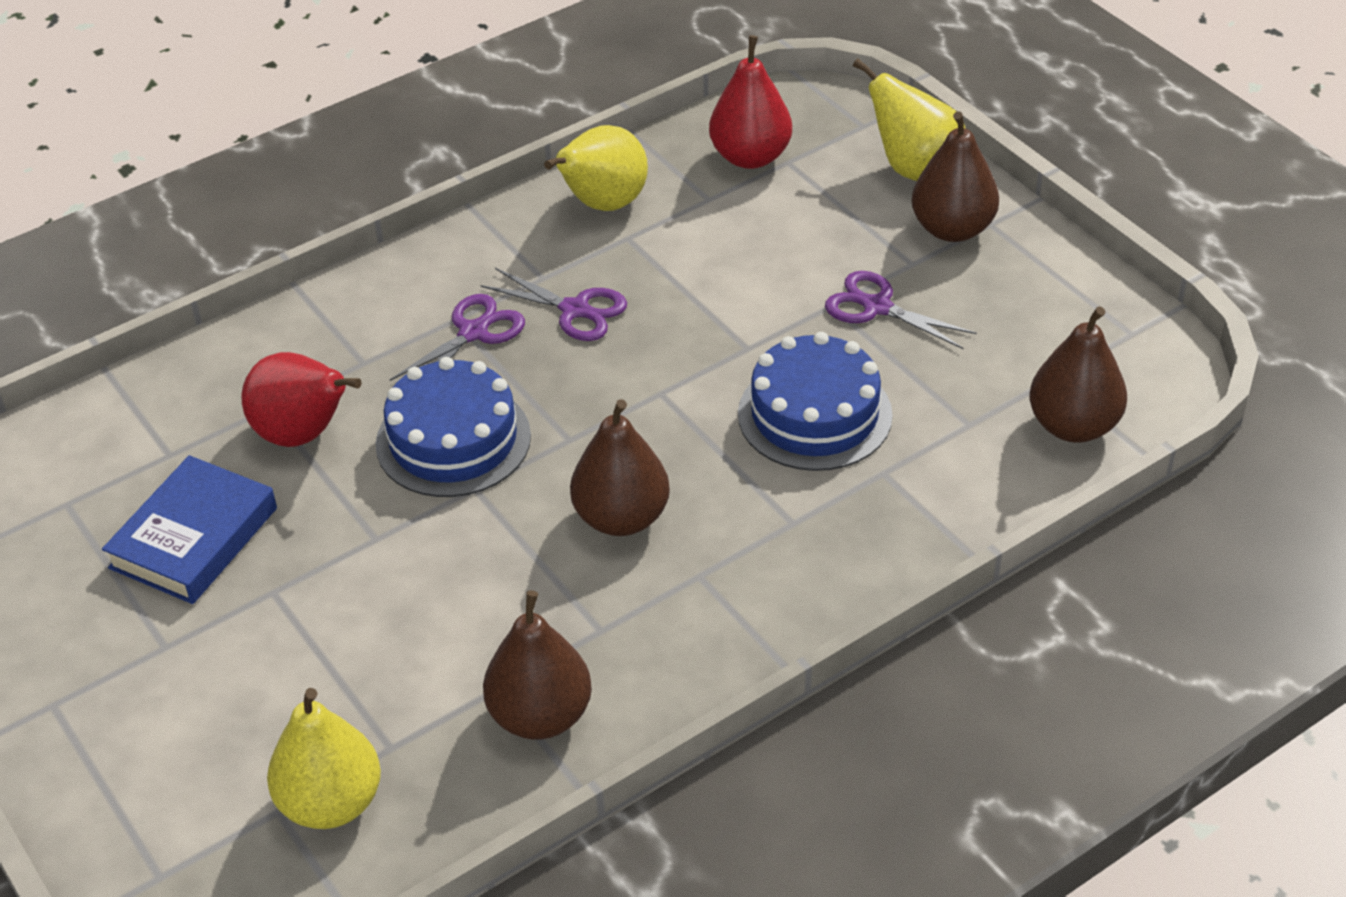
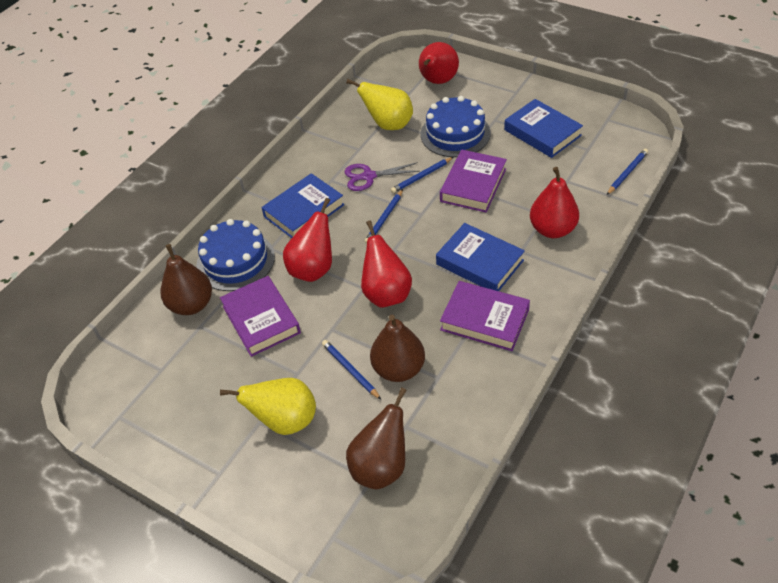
blue book: [102,455,277,604] = 1 -> [261,173,344,238] [436,223,525,291] [504,99,583,158] = 3
blue pencil: none = 0 -> [322,340,381,400] [365,189,403,244] [390,157,453,193] [607,149,648,195] = 4
brown pear: [483,590,592,740] [570,399,670,536] [911,111,999,242] [1029,306,1127,443] = 4 -> [160,244,212,315] [346,388,407,489] [370,315,425,382] = 3
purple book: none = 0 -> [220,276,301,357] [440,150,507,212] [440,281,530,351] = 3
purple scissors: [390,294,525,381] [480,268,627,341] [825,271,977,349] = 3 -> [344,162,419,191] = 1
red pear: [241,352,361,447] [709,35,792,169] = 2 -> [283,198,332,282] [361,220,412,308] [419,42,459,84] [530,167,579,238] = 4
yellow pear: [267,688,381,829] [544,125,648,211] [853,58,965,181] = 3 -> [220,378,316,435] [346,79,413,130] = 2

